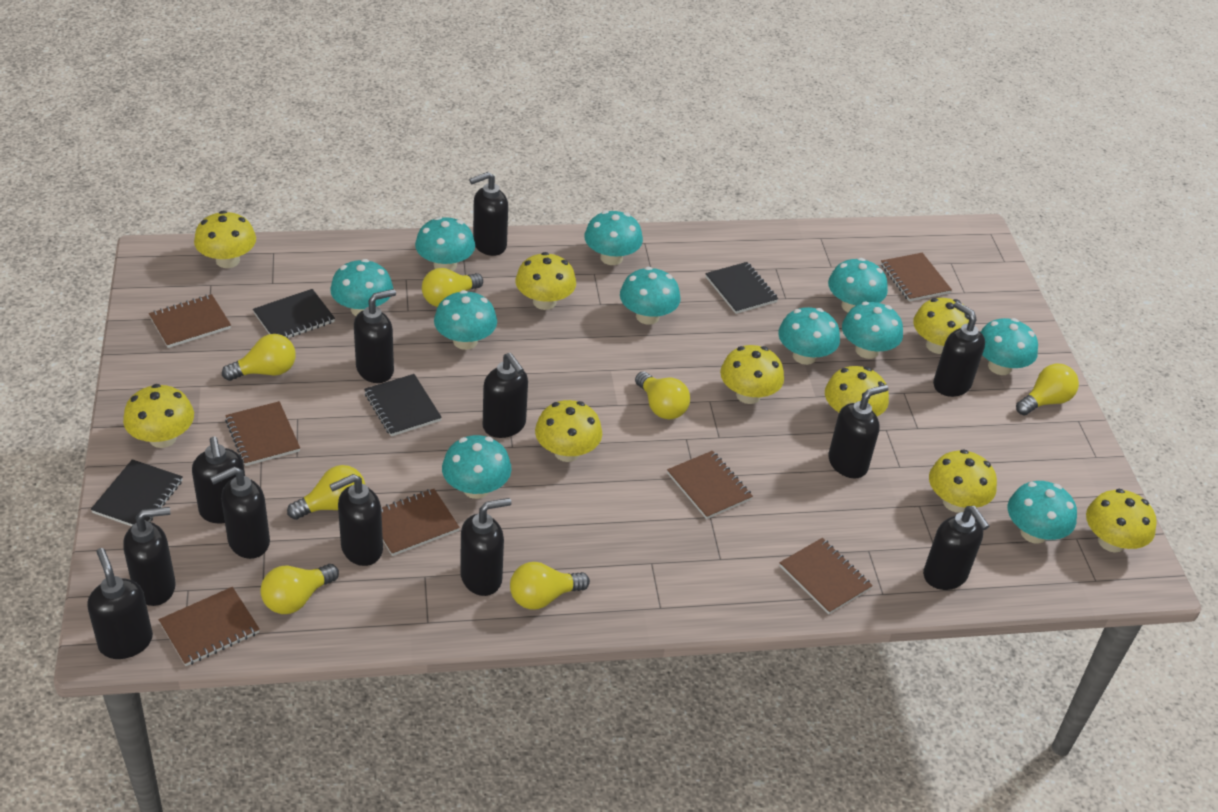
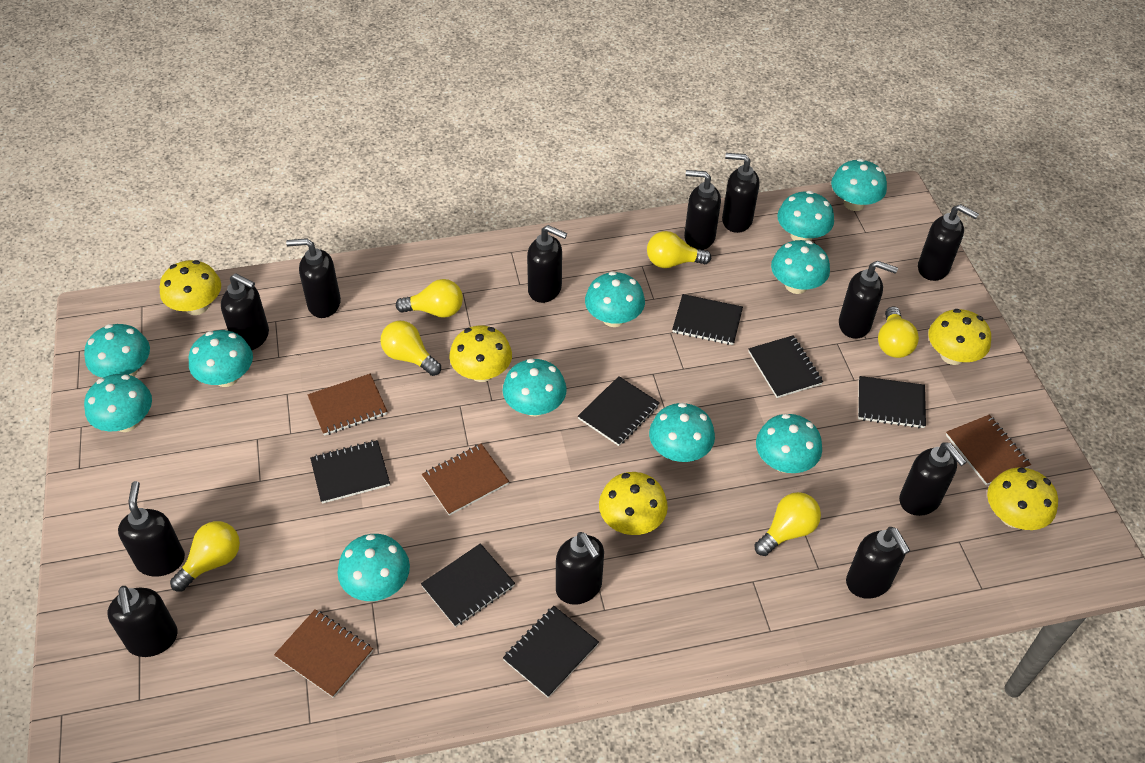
black notebook: [91,459,183,526] [253,289,335,338] [364,374,442,436] [705,262,778,314] = 4 -> [310,440,390,504] [421,543,515,627] [503,606,599,698] [578,376,660,446] [672,294,743,345] [748,335,823,398] [858,376,926,428] = 7
brown notebook: [149,294,231,348] [159,587,260,666] [225,401,300,466] [381,489,460,556] [667,451,753,519] [779,538,873,614] [881,253,952,301] = 7 -> [274,609,373,698] [308,374,387,436] [422,444,509,516] [946,415,1031,485] = 4
yellow light bulb: [222,334,296,381] [261,564,339,614] [287,465,365,520] [422,268,483,307] [510,562,590,610] [635,371,690,419] [1016,364,1079,415] = 7 -> [170,521,240,592] [381,321,441,376] [396,279,463,318] [647,231,711,268] [754,492,821,556] [878,306,919,358] = 6
yellow mushroom: [123,384,194,448] [194,211,256,268] [515,252,576,310] [535,400,602,462] [720,345,784,404] [825,366,889,416] [913,298,970,354] [929,449,997,512] [1086,489,1157,552] = 9 -> [160,260,221,315] [449,325,512,382] [599,472,668,535] [928,309,991,365] [987,468,1058,530] = 5

